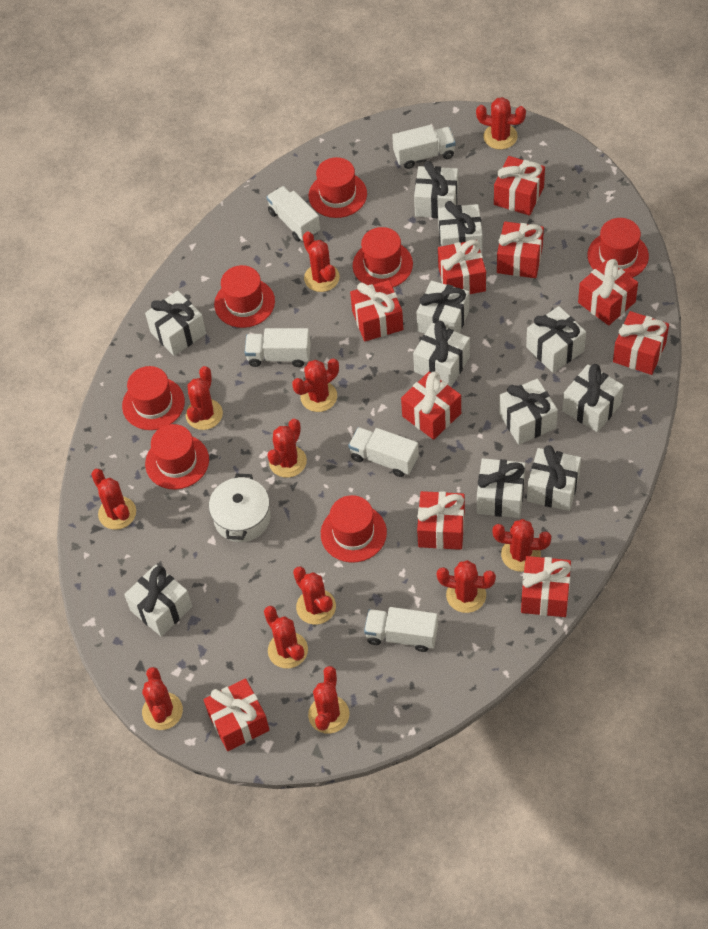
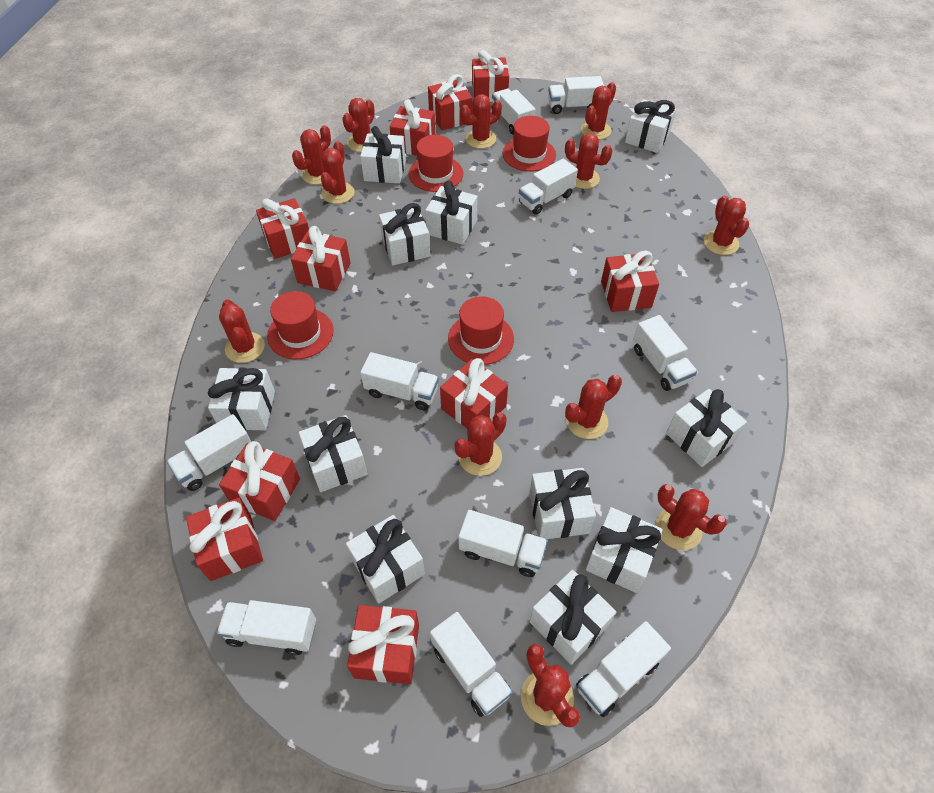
red hat: [122,366,185,430] [145,424,209,490] [214,265,275,328] [309,157,367,218] [321,495,387,563] [353,227,413,287] [587,218,649,278] = 7 -> [267,291,333,359] [408,135,463,192] [448,296,514,365] [503,116,556,171] = 4
white pot: [209,474,271,542] = 1 -> none = 0
white truck: [245,328,311,367] [266,186,320,242] [348,427,419,477] [364,607,438,652] [392,125,456,169] = 5 -> [166,414,251,491] [217,600,316,655] [360,352,439,410] [430,612,513,717] [458,510,548,577] [491,89,536,134] [519,159,578,215] [548,76,604,114] [576,621,671,717] [633,315,697,391] = 10

